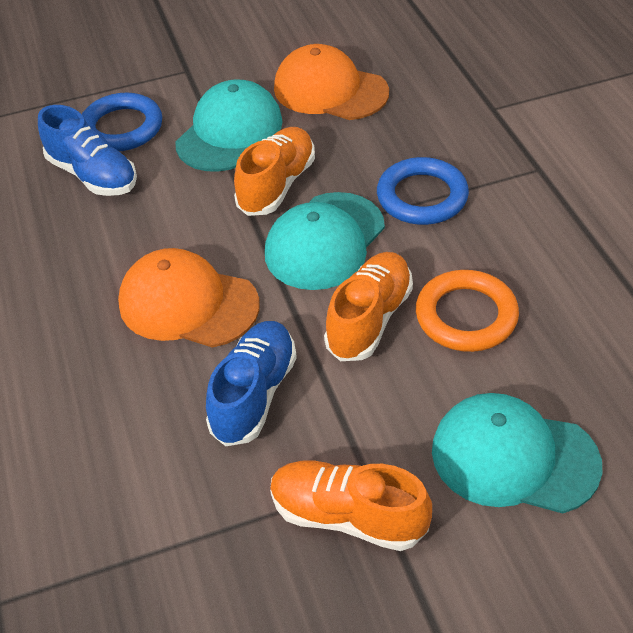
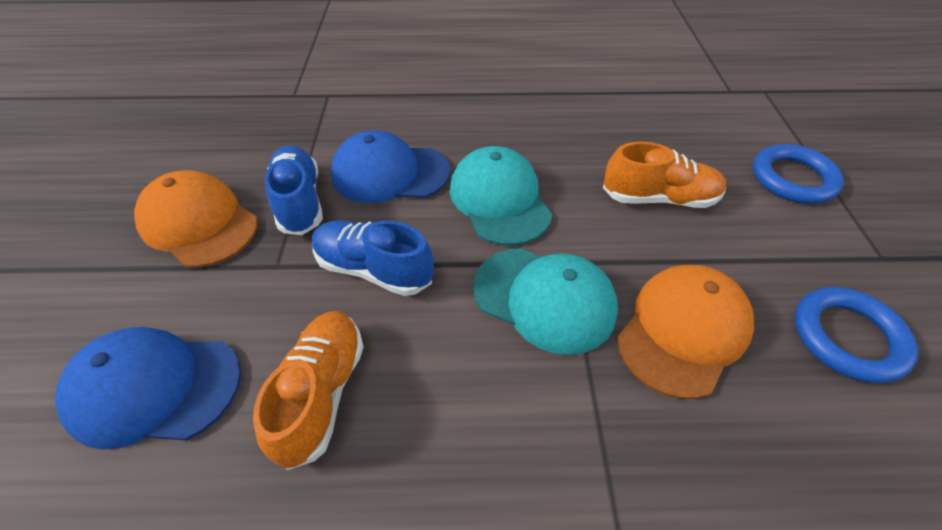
blue cap: none = 0 -> [55,327,241,450] [331,130,450,203] = 2
orange ring: [416,270,519,352] = 1 -> none = 0
orange shoe: [234,127,315,216] [270,461,432,551] [324,252,413,361] = 3 -> [253,311,364,470] [603,142,726,208] = 2
turquoise cap: [175,79,283,172] [265,192,385,290] [432,393,602,514] = 3 -> [450,146,552,246] [473,248,618,355] = 2

